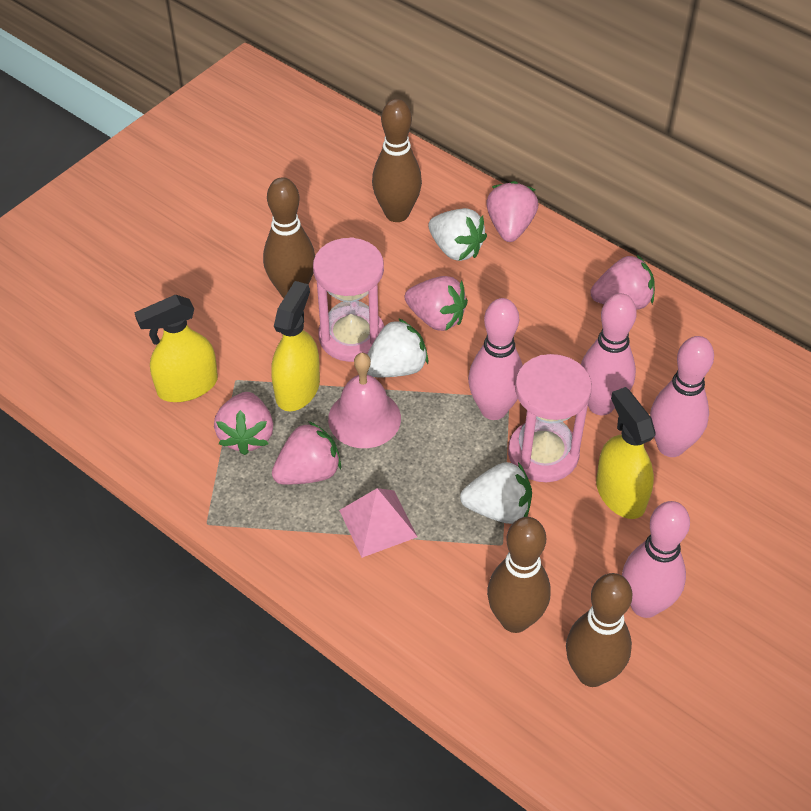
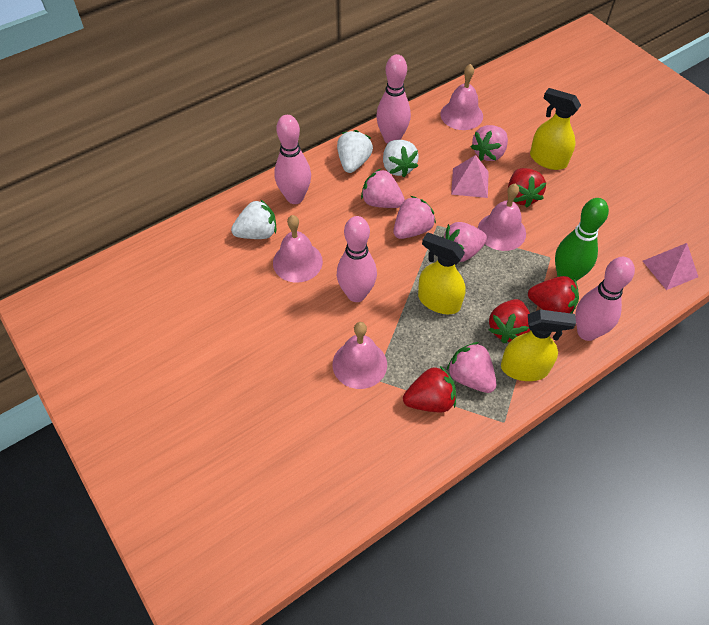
brown bowling pin: [263,177,315,298] [372,99,422,222] [487,517,551,633] [566,573,632,687] = 4 -> none = 0
green bowling pin: none = 0 -> [555,198,609,281] = 1
pink bell: [328,353,401,448] = 1 -> [273,215,323,283] [332,322,387,389] [440,64,483,130] [478,184,526,251] = 4
pink hourglass: [313,237,385,362] [508,354,592,482] = 2 -> none = 0
pink pyramid: [339,488,417,558] = 1 -> [451,155,489,198] [643,243,698,290] = 2
red strawberry: none = 0 -> [403,366,456,412] [489,299,531,343] [508,168,546,208] [528,276,579,314] = 4

